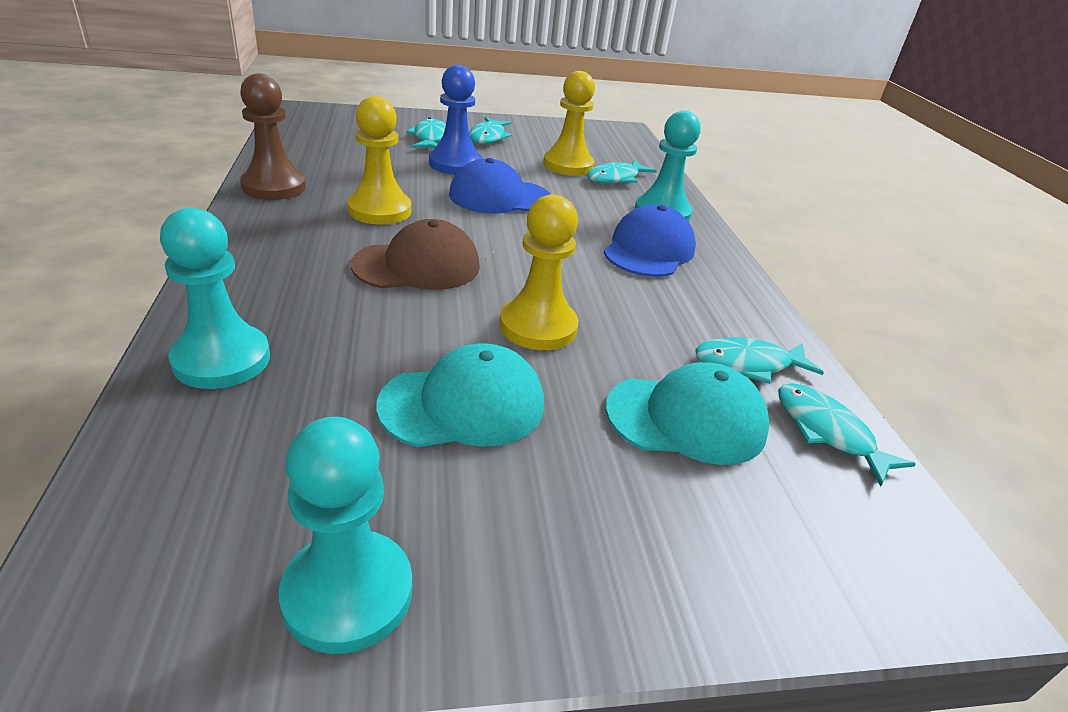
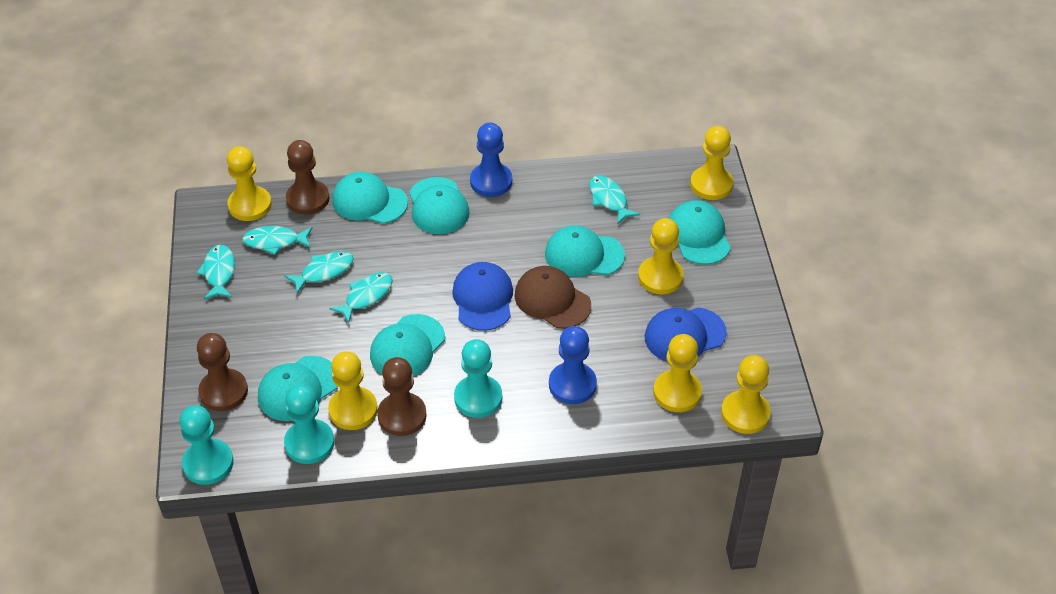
blue pawn: [429,65,482,175] = 1 -> [470,123,512,197] [549,326,597,404] = 2
brown pawn: [240,74,306,200] = 1 -> [197,333,248,411] [286,140,330,215] [377,357,427,436] = 3
turquoise cap: [376,343,544,447] [606,362,770,465] = 2 -> [258,356,338,421] [332,172,408,224] [370,314,445,377] [409,177,470,234] [545,225,625,277] [669,200,731,265] = 6
yellow pawn: [347,96,411,225] [499,194,578,350] [543,71,595,176] = 3 -> [227,146,272,221] [328,351,378,430] [638,218,684,294] [653,334,702,412] [690,126,733,200] [721,355,771,434] = 6

